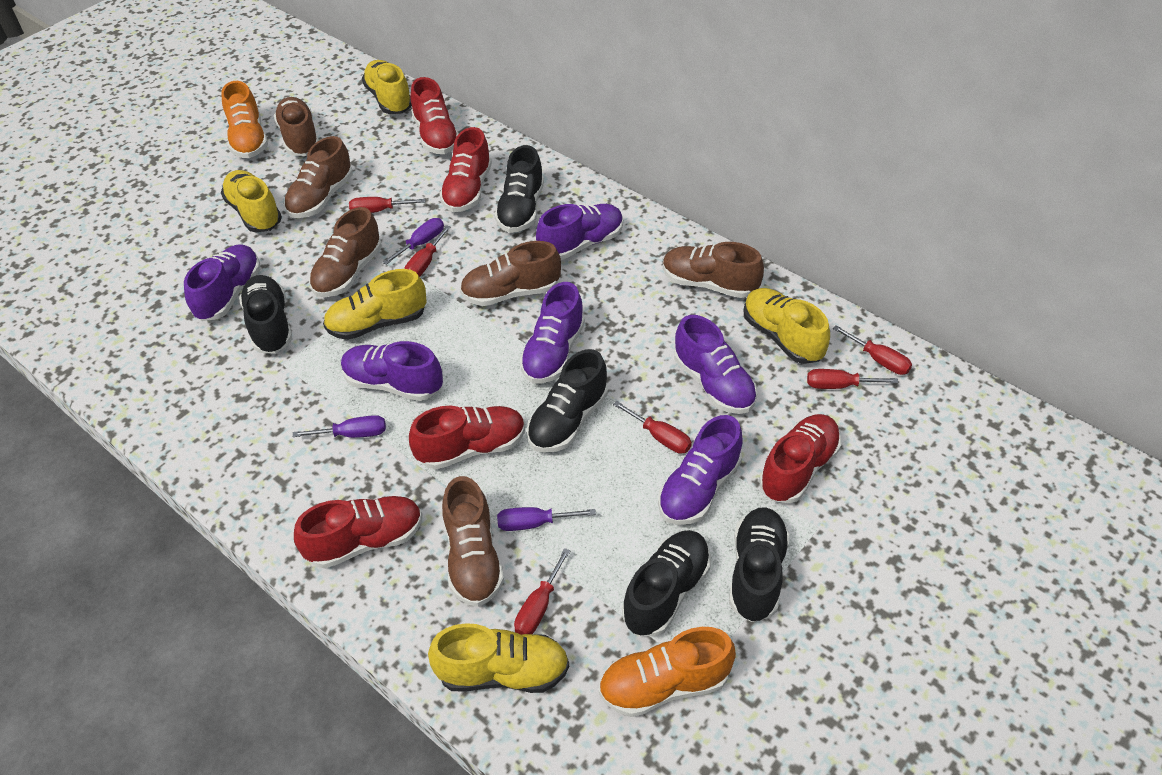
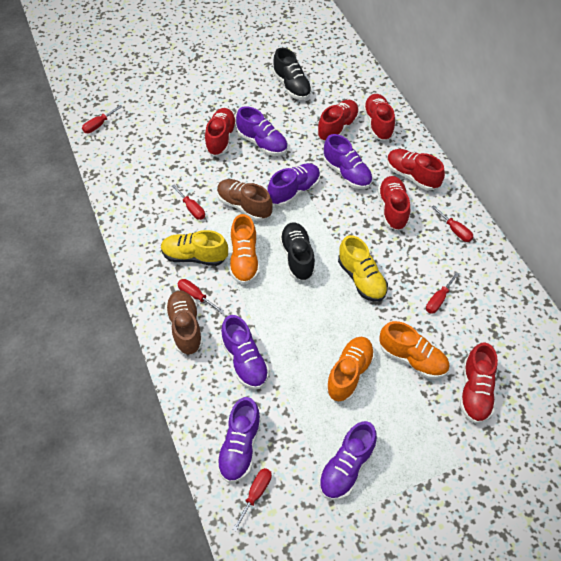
black shoe: [239,275,293,354] [494,145,544,233] [527,349,608,453] [622,530,711,637] [729,507,790,622] = 5 -> [273,48,312,100] [279,222,315,281] = 2
brown shoe: [274,97,319,156] [284,136,353,218] [309,207,382,297] [442,476,504,607] [460,241,561,306] [663,242,764,298] = 6 -> [165,291,203,355] [217,179,273,221] = 2
orange shoe: [221,81,268,158] [599,627,736,717] = 2 -> [230,214,260,284] [326,337,375,401] [379,321,450,379] = 3
purple screwdriver: [293,415,386,438] [382,218,444,265] [497,507,596,531] = 3 -> none = 0
red shoe: [294,496,422,568] [409,406,525,470] [411,77,459,154] [440,127,492,212] [759,414,841,503] = 5 -> [205,108,237,156] [317,100,359,141] [363,94,395,141] [378,176,410,230] [387,149,445,191] [460,342,498,424] = 6
yellow shoe: [221,170,282,232] [323,269,426,340] [362,60,412,114] [428,623,569,693] [743,288,830,364] = 5 -> [161,230,228,266] [338,235,388,302] = 2

